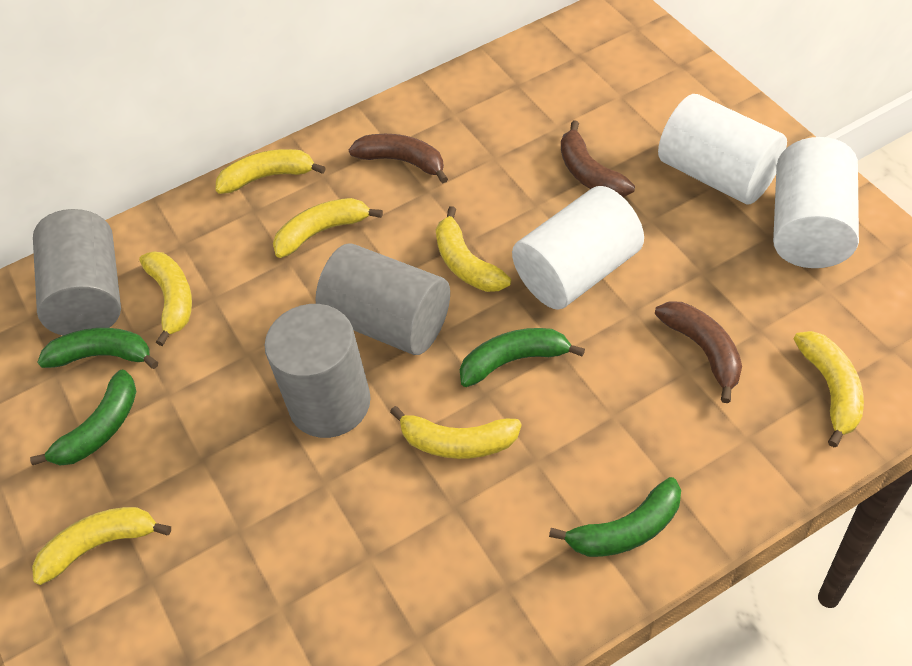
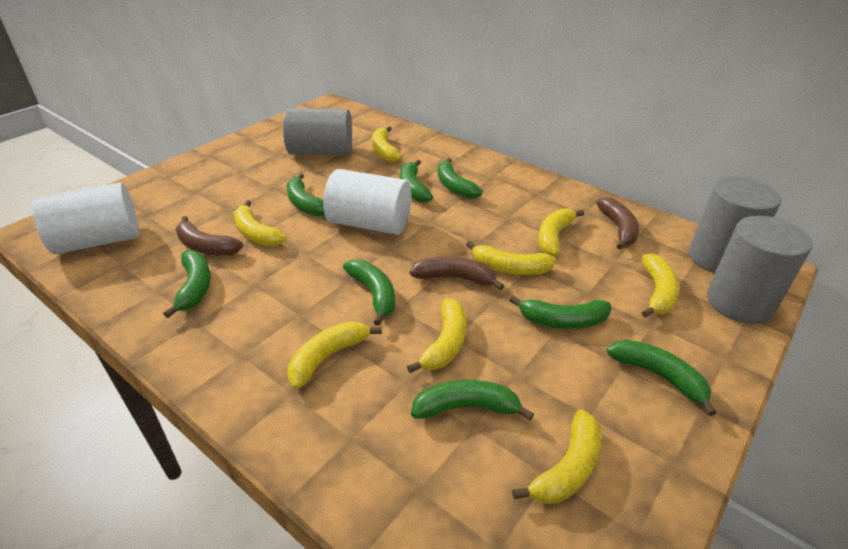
green banana: [30,370,136,465] [37,328,158,369] [460,328,585,387] [549,477,681,557] = 4 -> [163,250,211,318] [287,173,325,216] [343,259,395,326] [400,159,433,203] [411,380,534,420] [438,158,483,199] [509,296,611,329] [606,339,716,416] = 8
white cylinder: [512,186,644,310] [658,94,787,205] [773,137,859,268] = 3 -> [32,183,139,254] [323,169,411,235] = 2
yellow banana: [32,507,171,585] [139,251,192,346] [215,149,326,194] [273,198,383,258] [390,406,522,459] [436,206,511,292] [794,331,864,447] = 7 -> [234,200,286,246] [288,321,382,389] [372,126,401,162] [407,298,466,373] [466,241,556,275] [512,409,601,504] [538,208,584,256] [642,254,679,318] = 8

